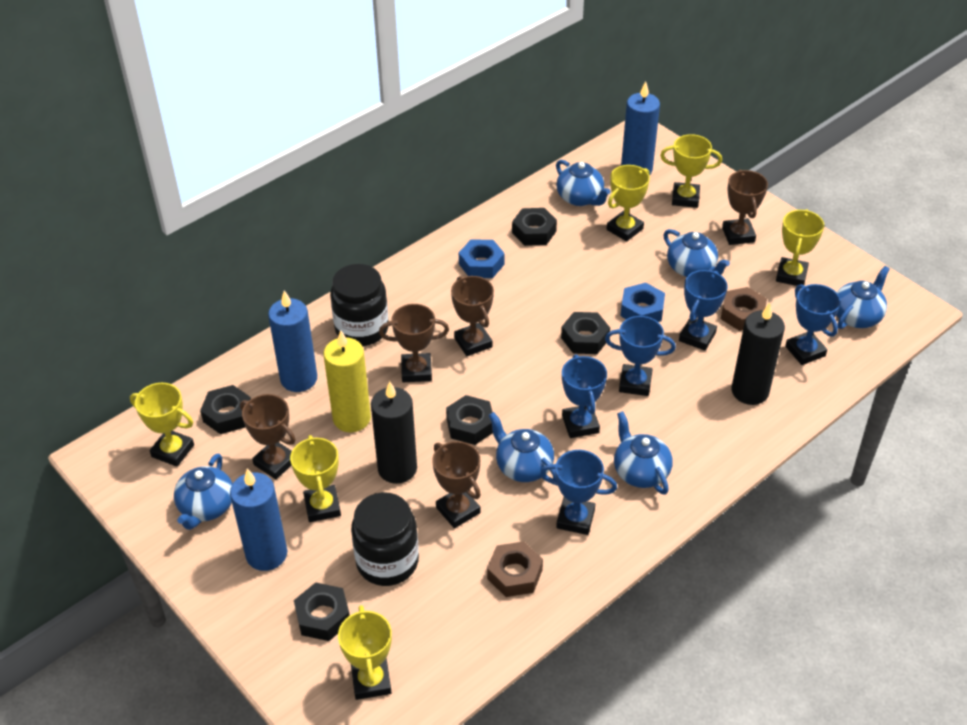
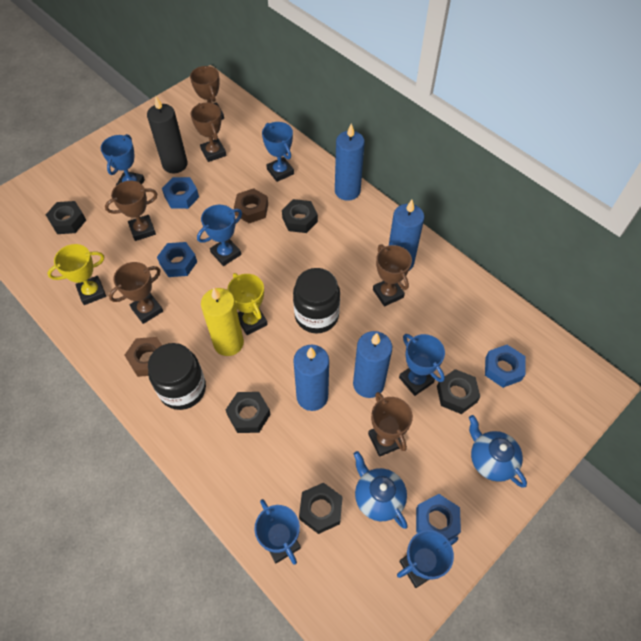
black candle: [371,381,417,484] [732,302,785,405] = 2 -> [147,96,188,173] = 1
blue candle: [230,469,287,571] [268,290,317,392] [621,81,660,175] = 3 -> [293,344,329,411] [335,123,365,201] [353,331,392,398] [389,200,424,271] = 4
blue nut: [459,240,504,278] [621,283,665,322] = 2 -> [157,242,197,277] [162,177,199,209] [416,494,461,540] [485,345,525,388] = 4
blue teapot: [174,454,233,530] [488,412,556,482] [556,160,611,206] [614,411,673,495] [663,229,730,277] [837,266,890,329] = 6 -> [354,451,408,529] [469,415,527,487] = 2
blue trophy: [541,450,617,535] [562,354,607,438] [605,316,676,396] [679,270,728,351] [785,284,841,365] = 5 -> [101,134,145,186] [197,205,242,266] [254,499,301,565] [262,122,294,182] [397,530,458,588] [399,334,445,396] = 6
brown trophy: [240,394,296,479] [379,304,449,382] [432,441,481,528] [451,276,494,356] [722,170,768,245] = 5 -> [105,181,157,241] [109,262,163,324] [190,66,224,120] [191,103,227,162] [368,392,413,457] [373,245,412,306] = 6
yellow trophy: [130,383,194,467] [290,435,341,522] [338,605,392,700] [607,165,650,242] [660,134,722,208] [776,209,824,286] = 6 -> [47,244,106,305] [227,273,268,335] = 2

